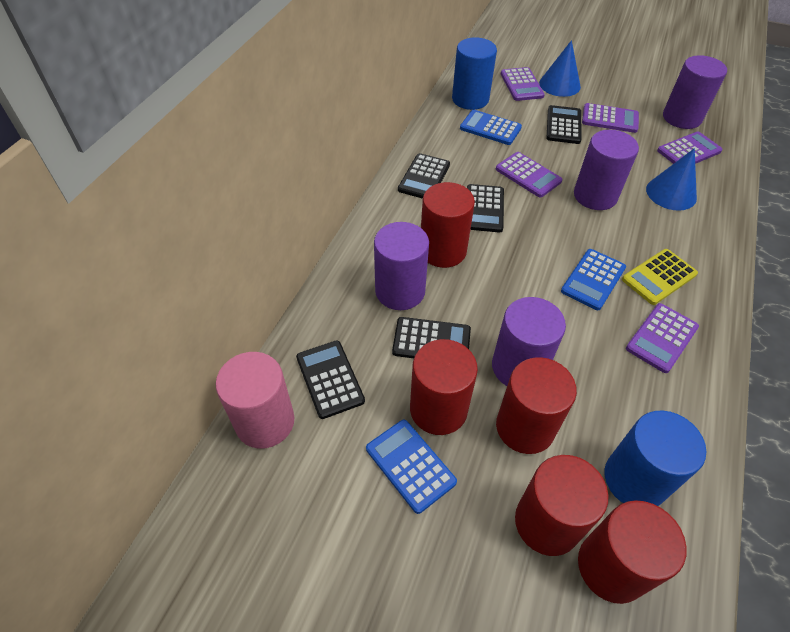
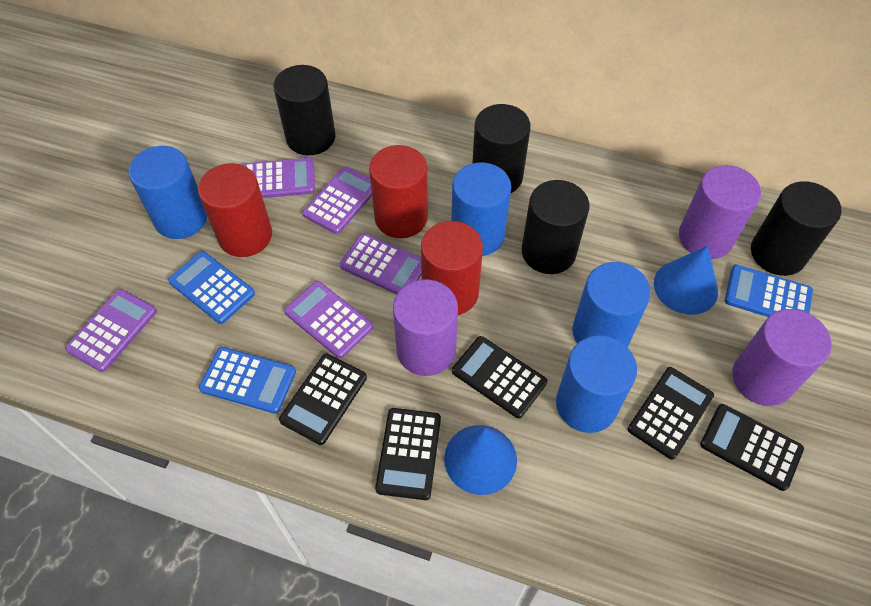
black cylinder: none = 0 -> [273,65,335,155] [472,104,531,193] [522,180,589,274] [751,181,841,276] = 4
blue cylinder: [452,37,497,110] [604,411,706,506] = 2 -> [129,146,207,239] [451,162,511,256] [556,335,637,433] [572,262,651,347] = 4
pink cylinder: [216,352,294,449] = 1 -> none = 0
purple cylinder: [374,222,429,310] [492,297,566,386] [574,130,639,210] [663,55,727,129] = 4 -> [393,280,458,376] [679,165,761,259] [732,309,831,406] = 3
red cylinder: [410,339,478,435] [421,182,475,268] [496,357,577,454] [515,455,609,556] [578,500,687,604] = 5 -> [198,163,272,257] [369,145,428,238] [421,221,483,315] = 3
yellow calculator: [622,249,698,305] = 1 -> none = 0

